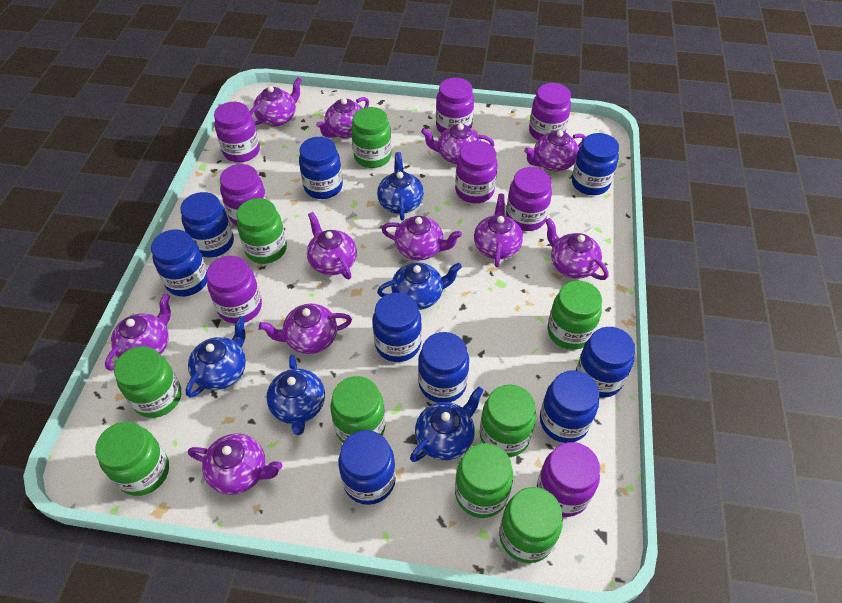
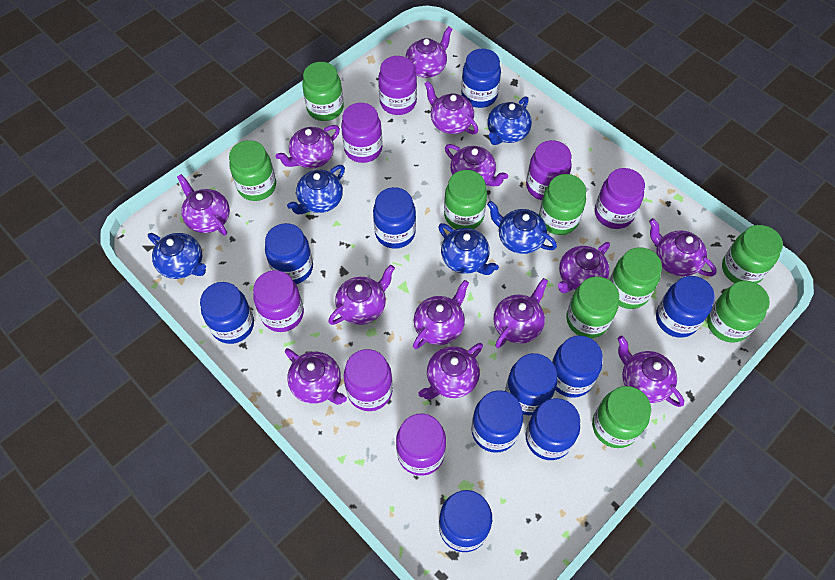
blue jar: [151,229,207,296] [180,192,234,257] [299,137,343,199] [338,430,396,505] [373,292,422,362] [418,332,469,403] [540,370,599,443] [572,133,619,195] [576,327,635,398] = 9 -> [200,282,254,344] [265,223,313,284] [373,187,416,249] [439,490,492,552] [461,49,501,108] [471,390,523,453] [505,353,557,415] [526,398,580,460] [552,336,603,398] [656,276,715,338] = 10
purple jar: [206,256,262,324] [214,102,260,162] [220,164,267,226] [436,78,474,133] [455,141,498,203] [506,167,552,231] [529,83,571,140] [537,442,600,517] = 8 -> [253,270,304,332] [341,103,382,163] [344,349,393,411] [378,56,417,115] [396,413,446,476] [526,140,572,200] [595,168,645,229] = 7
purple teapot: [105,294,171,371] [188,434,282,495] [249,77,302,126] [259,304,352,354] [307,212,357,279] [316,97,369,139] [382,216,462,260] [421,124,494,164] [474,194,523,267] [524,130,586,171] [545,218,609,280] = 11 -> [177,174,230,236] [275,125,340,169] [285,348,347,405] [328,265,395,325] [405,27,453,78] [413,280,469,349] [418,343,483,400] [424,81,478,134] [445,144,508,186] [494,278,548,348] [558,242,610,293] [617,336,684,407] [649,218,717,276] = 13

